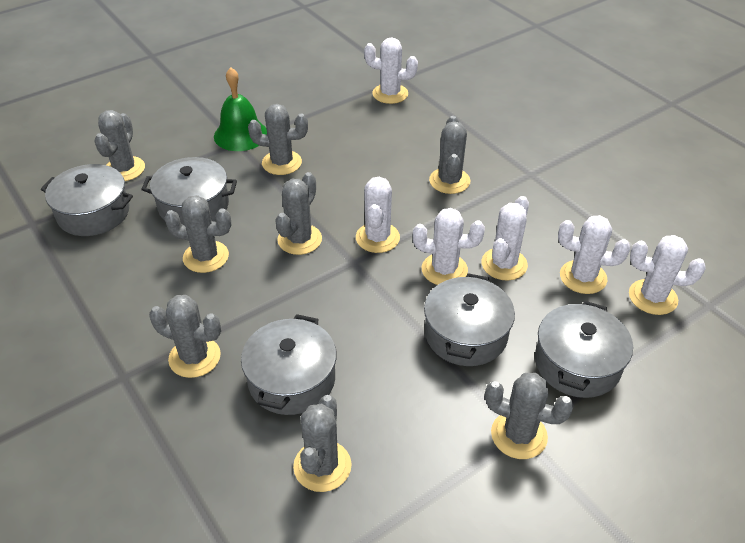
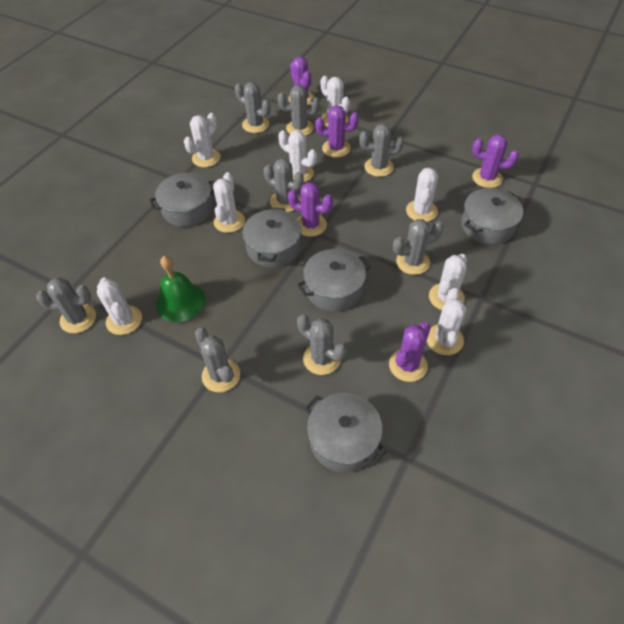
purple cactus: none = 0 -> [288,182,333,237] [289,57,314,106] [315,105,359,158] [389,322,431,382] [472,134,519,188] = 5
white cactus: [356,177,400,253] [364,38,418,104] [413,208,485,285] [481,196,529,280] [558,215,630,294] [629,235,706,315] = 6 -> [97,278,142,335] [184,113,221,167] [213,172,245,233] [278,130,317,182] [320,76,350,127] [406,167,438,222] [427,288,467,355] [429,254,467,310] = 8

